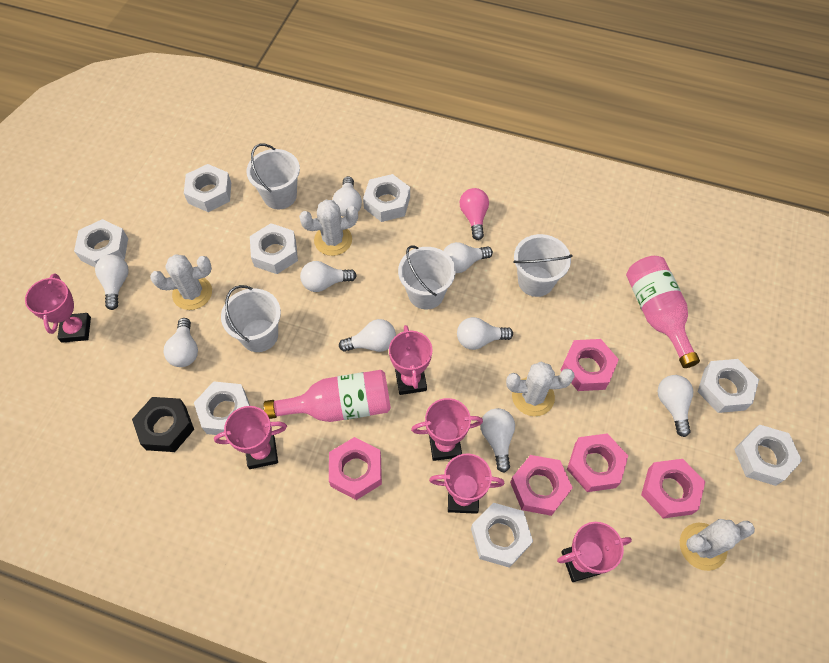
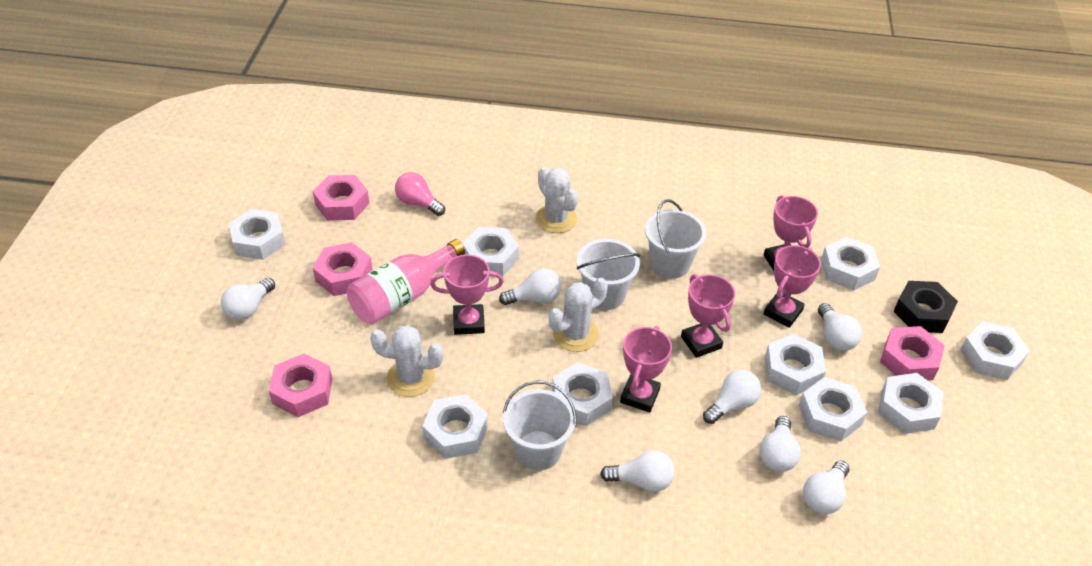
pink bottle: [264,370,391,422] [626,256,700,368] = 2 -> [347,239,465,324] = 1
pink nut: [329,437,382,500] [510,455,573,516] [561,339,619,391] [567,434,628,492] [641,459,705,518] = 5 -> [269,353,332,417] [313,175,369,221] [313,242,373,296] [880,326,945,380] = 4
pink trophy: [25,273,91,343] [214,406,287,469] [389,325,432,395] [411,398,483,461] [429,454,504,514] [557,522,632,582] = 6 -> [430,255,504,335] [620,326,672,412] [681,274,735,358] [764,195,818,271] [764,245,821,328] = 5
white bucket: [221,285,281,352] [247,144,300,209] [398,245,456,309] [513,234,573,297] = 4 -> [503,380,577,470] [577,239,641,310] [645,199,707,279] = 3
white cactus: [150,254,212,310] [299,200,358,256] [506,362,575,416] [680,519,755,571] = 4 -> [370,325,444,397] [535,167,578,233] [549,278,608,352] = 3
white light bulb: [95,254,129,310] [163,318,198,367] [300,261,357,292] [332,176,362,217] [339,319,396,352] [443,242,493,273] [457,317,513,350] [480,408,515,473] [657,375,693,437] = 9 -> [221,278,275,320] [499,268,561,305] [600,450,674,492] [703,370,761,424] [759,416,801,472] [803,461,850,514] [818,303,862,351] = 7
white nut: [74,219,128,267] [184,164,231,212] [194,381,250,435] [250,223,298,274] [363,174,410,222] [471,503,533,568] [698,359,759,413] [734,424,802,486] = 8 -> [229,209,285,260] [422,394,488,459] [462,227,519,276] [552,362,613,426] [765,334,826,395] [799,377,867,441] [821,237,880,290] [878,373,944,434] [960,321,1030,380] = 9

